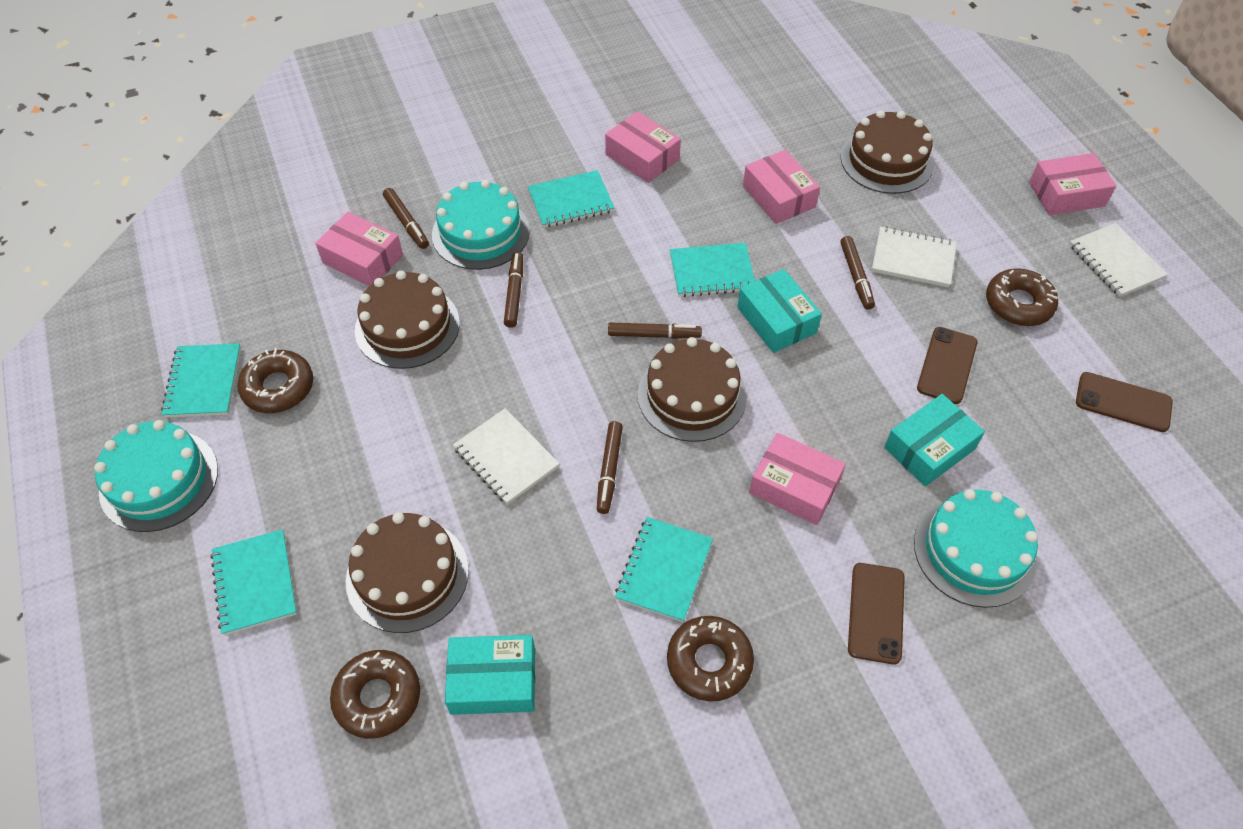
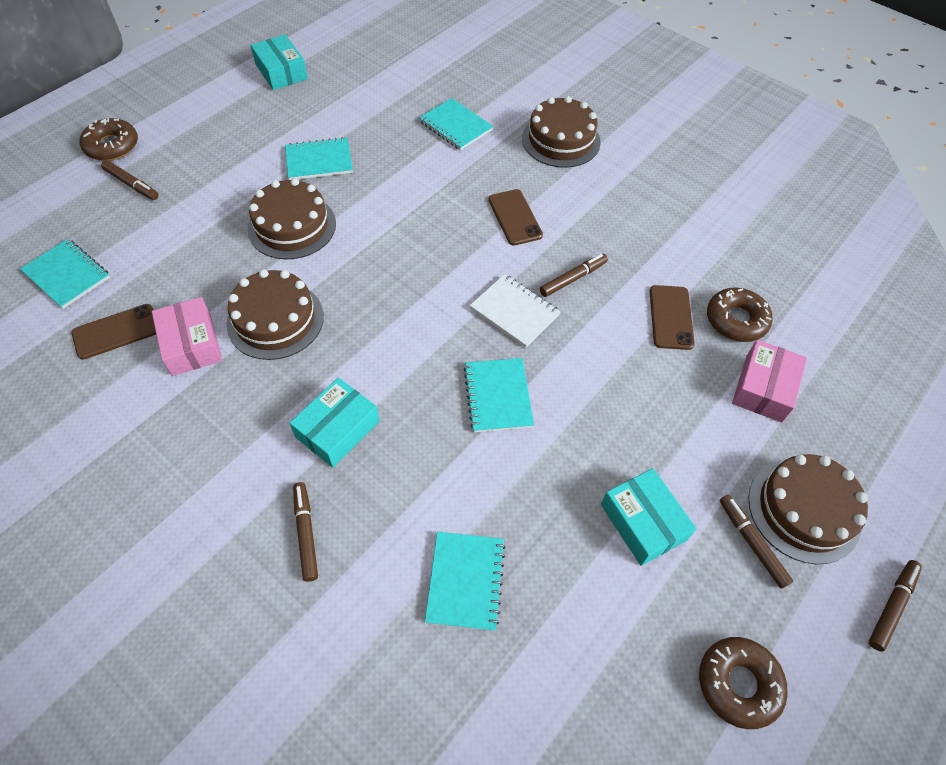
brown donut: [238,348,313,413] [330,650,420,739] [667,616,754,701] [986,268,1058,326] = 4 -> [80,118,138,161] [699,637,788,729] [707,287,773,342] = 3
pink box: [315,212,403,286] [605,111,681,183] [743,150,820,224] [749,433,846,525] [1029,153,1116,215] = 5 -> [152,297,222,376] [732,340,807,423] = 2
turquoise cake: [94,420,218,532] [432,180,530,270] [914,489,1038,608] = 3 -> none = 0
white notebook: [453,408,560,505] [872,227,957,287] [1069,223,1168,297] = 3 -> [470,274,561,348] = 1

